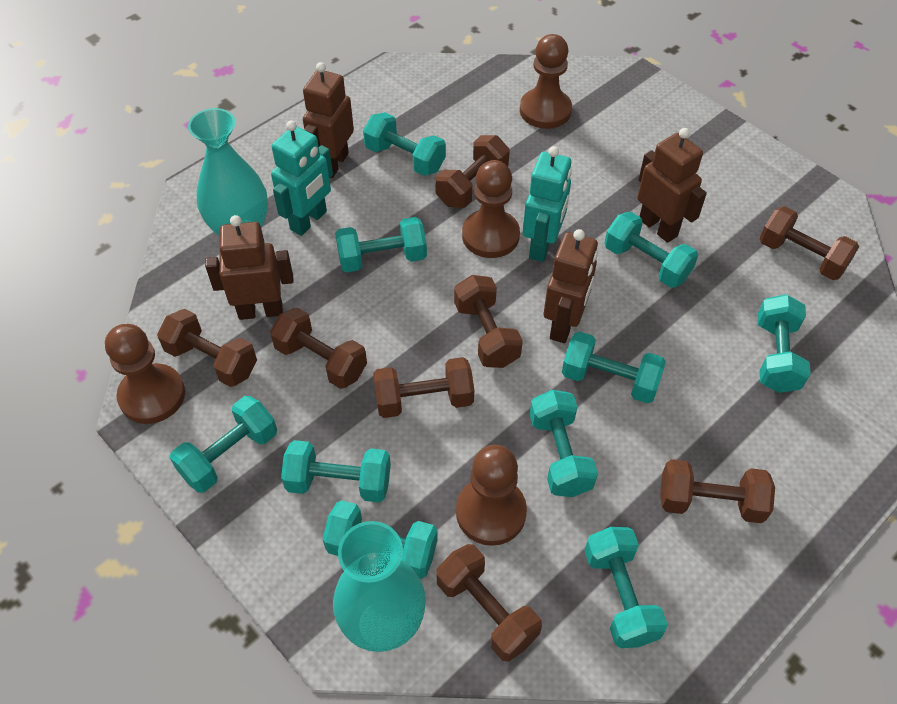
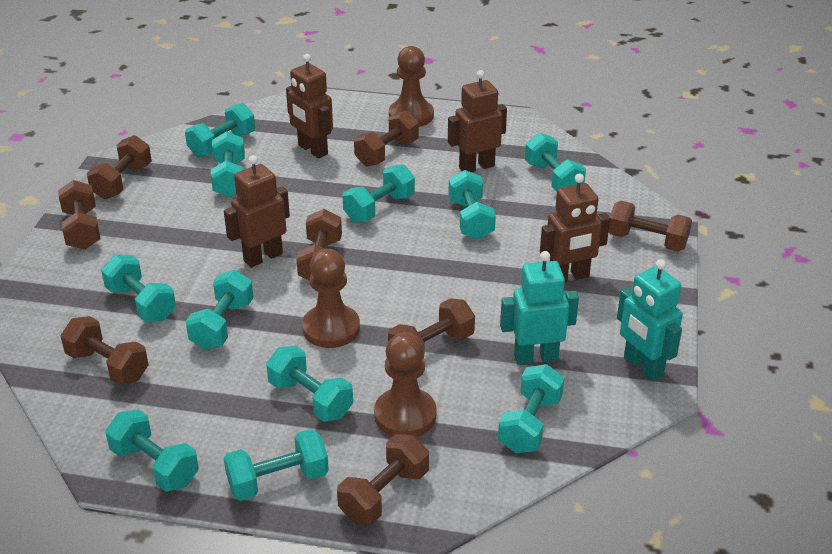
brown pawn: [105,324,185,424] [456,445,527,546] [462,160,520,258] [520,34,572,129] = 4 -> [302,249,360,348] [374,332,437,437] [389,46,434,127] = 3
turquoise dumbbell: [170,396,277,493] [281,440,391,503] [323,500,438,579] [335,217,427,272] [363,112,446,176] [530,390,598,497] [562,331,666,403] [585,527,668,648] [604,212,698,288] [757,294,811,393] = 10 -> [101,255,176,322] [105,409,199,492] [185,103,255,157] [186,270,253,350] [211,131,245,197] [224,429,329,501] [266,346,353,422] [343,164,415,223] [448,170,496,240] [498,364,564,453] [525,133,586,192] = 11
turquoise vase: [188,108,268,237] [333,521,426,652] = 2 -> none = 0

